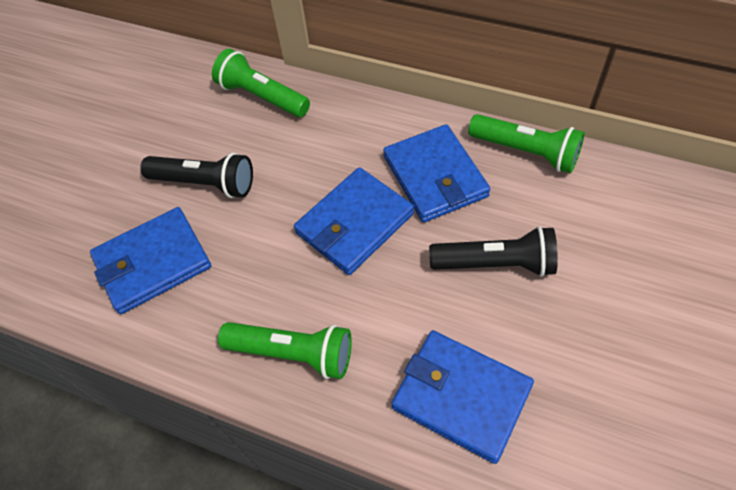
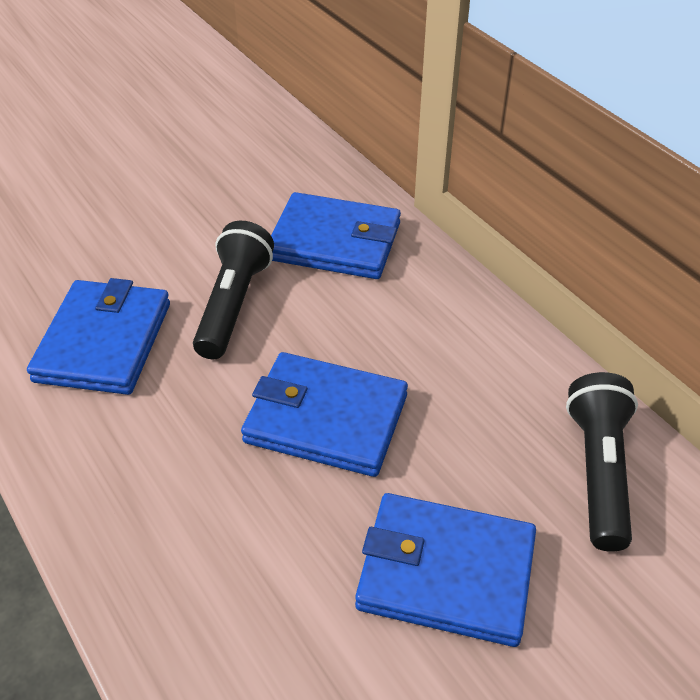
green flashlight: [212,49,310,117] [218,322,352,379] [468,114,585,173] = 3 -> none = 0

